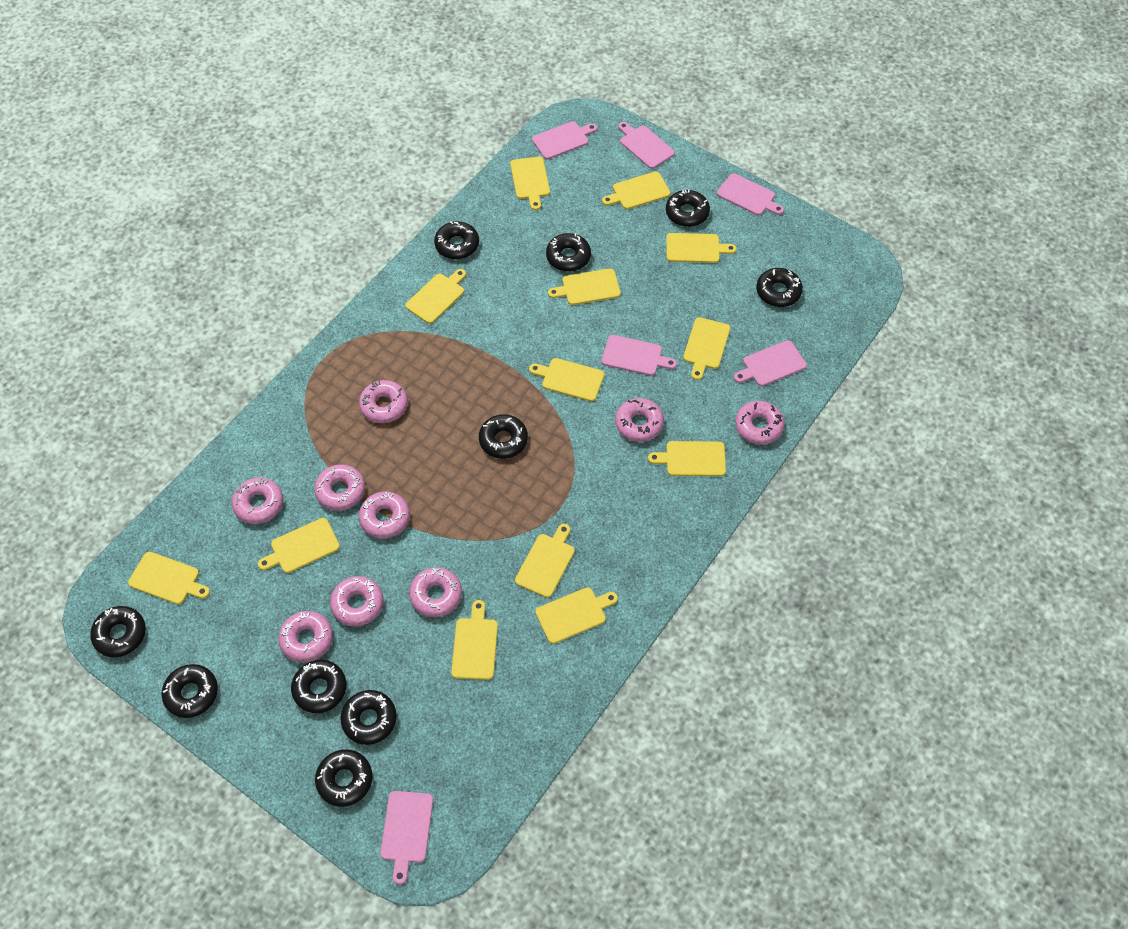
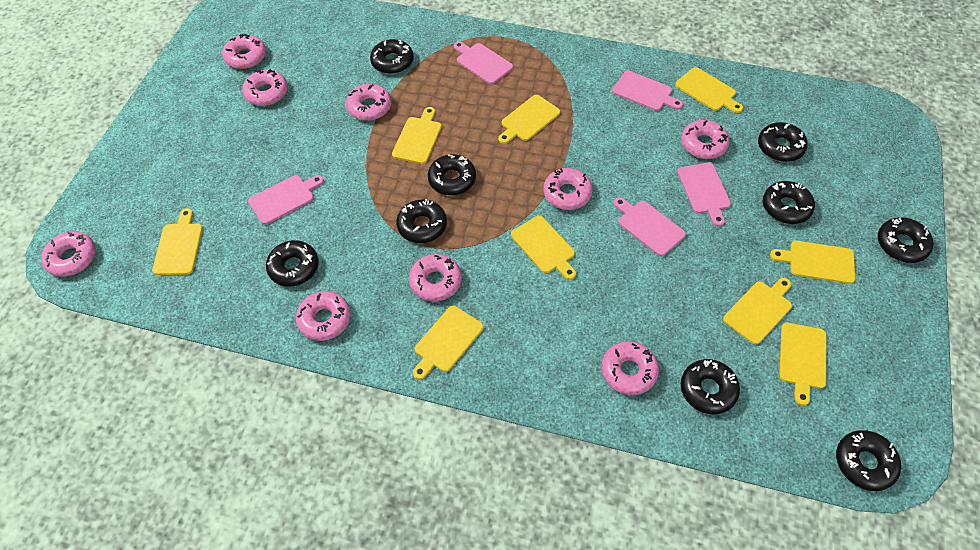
black donut: [90,606,146,657] [161,664,218,718] [291,660,347,713] [315,749,373,807] [340,690,397,745] [434,221,479,259] [479,414,528,459] [546,233,591,271] [666,189,710,227] [756,268,803,307] = 10 -> [266,240,319,287] [370,39,414,74] [396,199,447,243] [428,154,476,195] [681,359,740,414] [758,122,808,162] [763,181,815,224] [836,430,901,491] [878,217,933,263] = 9
pink cutting board: [380,791,433,885] [532,121,597,159] [602,335,677,376] [618,122,675,169] [717,173,784,215] [734,340,807,386] = 6 -> [248,175,324,225] [454,41,513,84] [612,71,683,111] [613,197,686,256] [677,163,731,226] = 5
yellow cutting board: [128,552,210,604] [258,518,340,573] [405,269,466,324] [451,600,498,680] [510,157,550,210] [515,524,575,598] [529,358,604,401] [535,587,618,644] [548,268,621,305] [602,172,670,209] [648,441,726,476] [666,233,737,263] [683,317,730,380] = 13 -> [152,208,203,275] [392,107,442,164] [413,306,483,380] [498,95,560,144] [511,216,576,280] [675,67,743,113] [723,278,792,344] [770,241,855,284] [779,323,826,406] = 9

